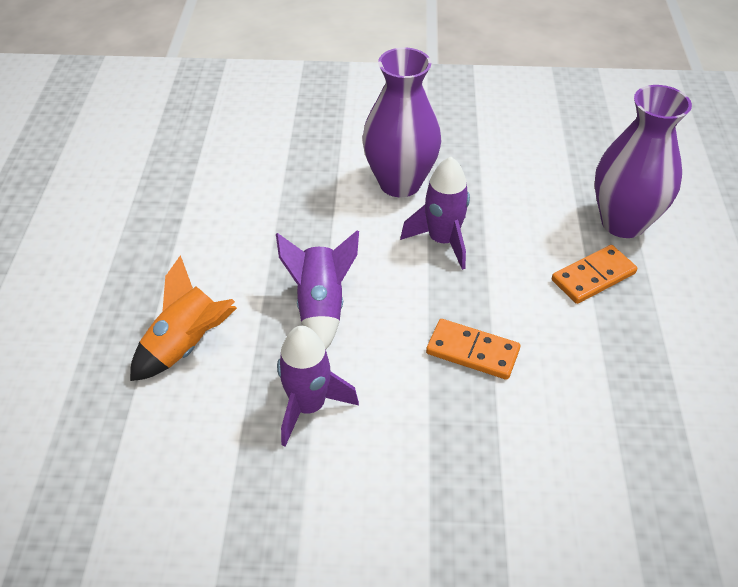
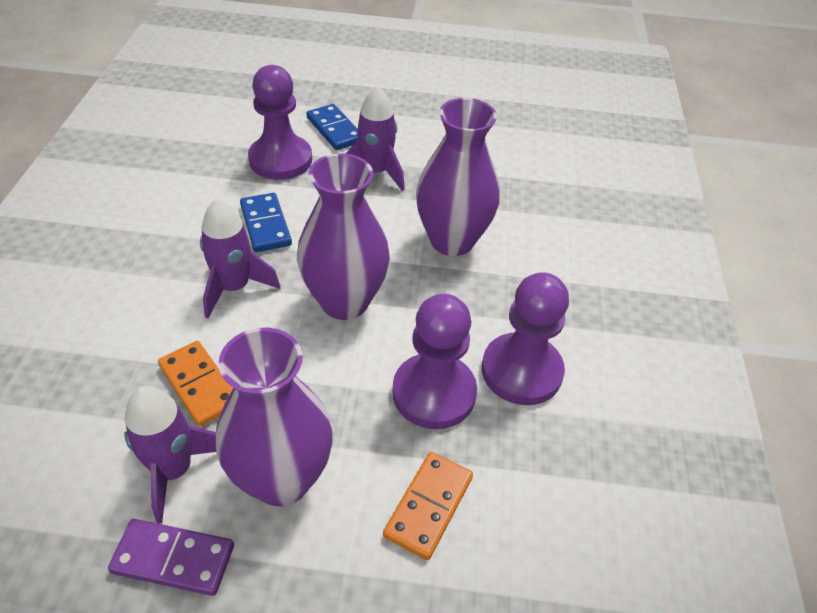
blue domino: none = 0 -> [240,193,292,252] [306,104,358,150] = 2
orange rocket: [130,255,237,381] = 1 -> none = 0
purple domino: none = 0 -> [108,519,234,596] = 1
purple pawn: none = 0 -> [248,65,312,180] [392,294,477,429] [482,272,569,405] = 3
purple vase: [362,47,441,197] [594,85,692,238] = 2 -> [216,328,333,506] [297,153,390,320] [416,98,500,256] = 3

